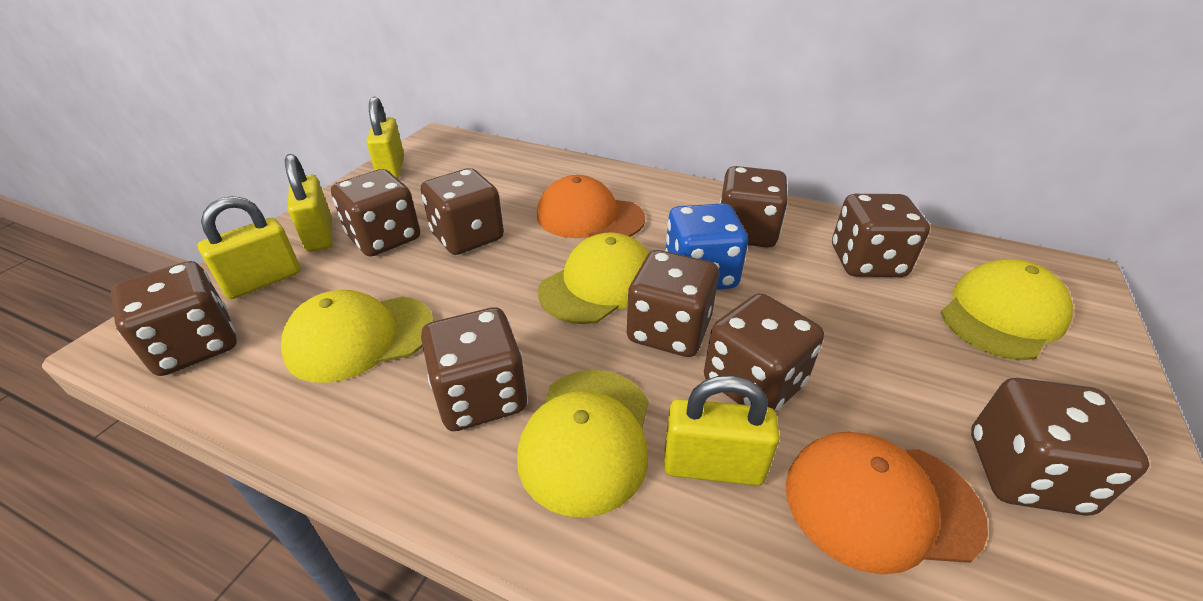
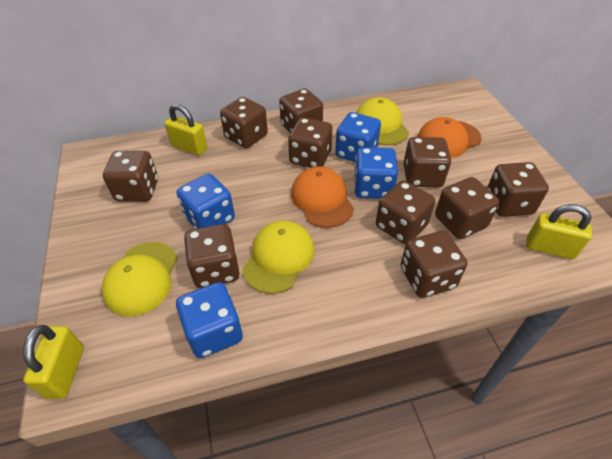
blue dice: [665,203,748,289] = 1 -> [176,282,243,358] [177,173,235,229] [335,112,381,162] [354,147,398,199] = 4
brown dice: [111,261,237,376] [331,169,420,256] [421,168,504,255] [421,307,527,431] [627,250,719,357] [704,293,824,412] [720,166,788,248] [832,194,930,277] [971,378,1149,516] = 9 -> [103,151,158,202] [184,224,240,288] [220,97,268,148] [279,89,323,132] [288,117,332,168] [376,180,435,244] [401,231,467,298] [403,137,451,187] [435,177,499,239] [487,162,549,217] = 10
yellow cap: [281,290,434,383] [517,370,649,518] [538,232,649,324] [941,259,1073,360] = 4 -> [102,242,177,317] [242,221,314,294] [356,97,409,145] = 3
yellow padlock: [198,196,301,299] [285,154,332,252] [366,97,404,179] [664,375,780,486] = 4 -> [23,325,84,399] [164,104,207,156] [527,204,592,259] = 3

